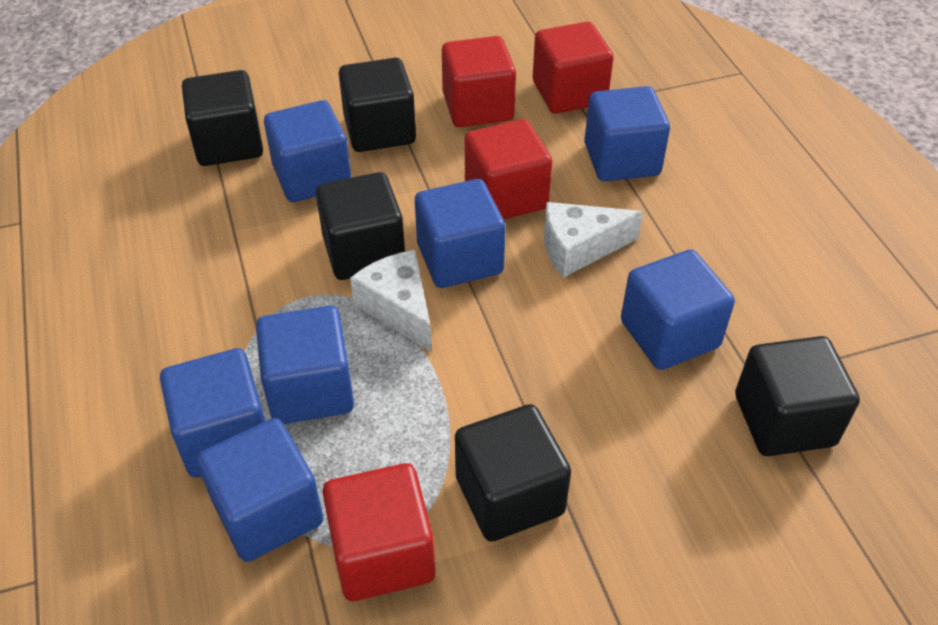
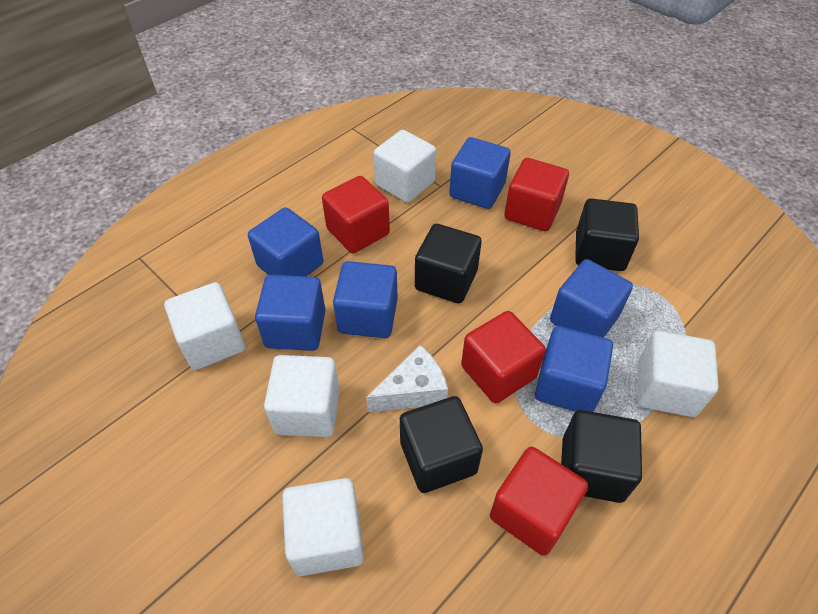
black cube: [182,70,263,166] [316,172,405,280] [339,58,416,152] [455,404,571,542] [735,336,860,456] = 5 -> [400,396,483,493] [415,224,482,304] [561,410,642,503] [575,198,639,271] = 4
blue cube: [160,348,265,478] [197,418,323,562] [256,306,354,424] [264,100,351,202] [415,179,506,288] [584,86,670,181] [621,250,735,370] = 7 -> [248,207,323,276] [255,275,326,351] [333,261,398,338] [449,137,511,209] [535,326,613,412] [550,259,633,337] = 6
white cheese: [350,250,432,352] [544,202,643,278] = 2 -> [366,345,448,412] = 1
white cube: none = 0 -> [164,282,245,370] [264,355,340,437] [282,478,364,576] [373,130,436,203] [637,331,719,417] = 5

